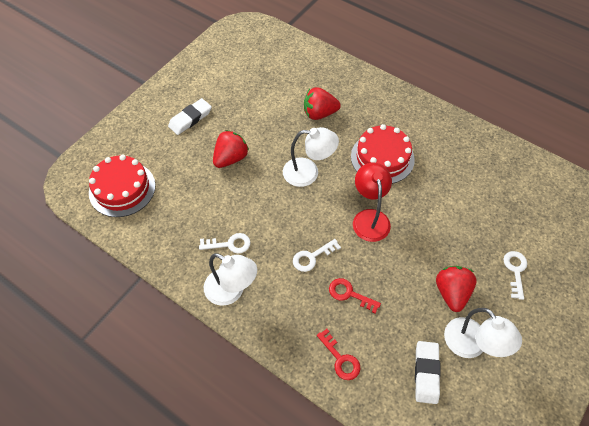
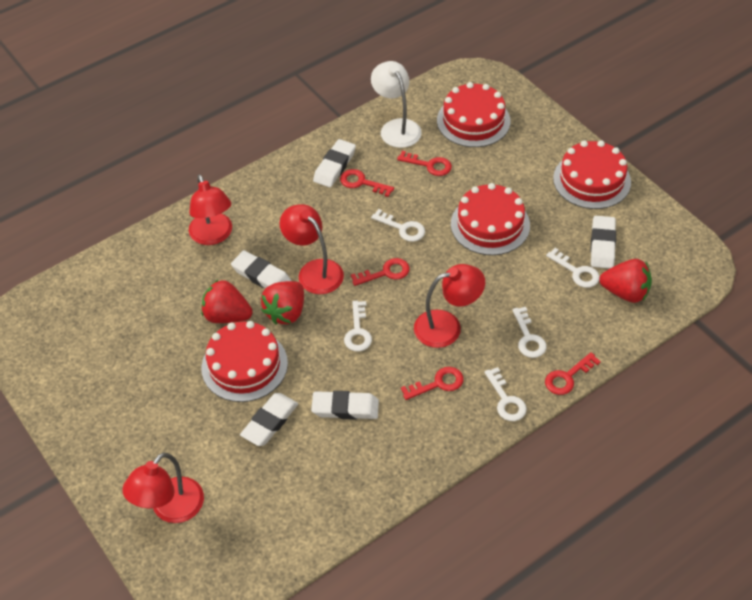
red cake: [89,155,156,217] [351,124,415,184] = 2 -> [201,321,288,402] [437,82,510,147] [451,183,530,255] [553,140,631,209] = 4
red key: [317,329,360,380] [329,278,381,313] = 2 -> [340,169,394,197] [351,258,410,286] [397,151,452,176] [401,367,464,400] [545,352,601,395] = 5
red lamp: [353,163,392,242] = 1 -> [122,453,204,523] [189,175,232,245] [280,204,344,294] [414,264,485,348] = 4
white eraser: [168,98,212,135] [415,341,441,404] = 2 -> [231,250,291,288] [240,393,298,446] [311,391,379,420] [313,139,356,187] [590,216,616,269] = 5
white key: [199,233,251,253] [293,239,341,272] [503,251,527,300] = 3 -> [344,301,372,352] [371,209,425,242] [484,367,527,421] [512,307,547,358] [546,248,600,288] = 5
white lamp: [204,253,257,306] [283,127,339,187] [444,308,522,358] = 3 -> [371,61,422,148] = 1

